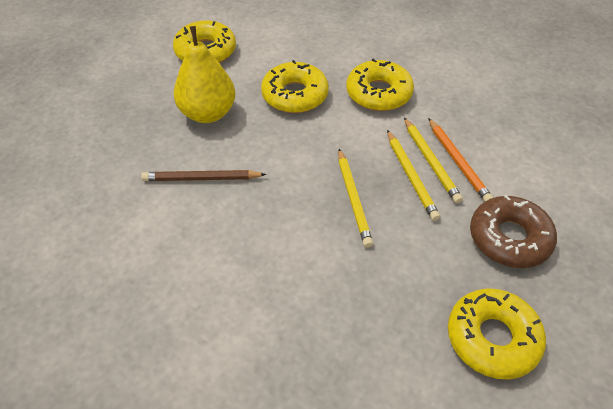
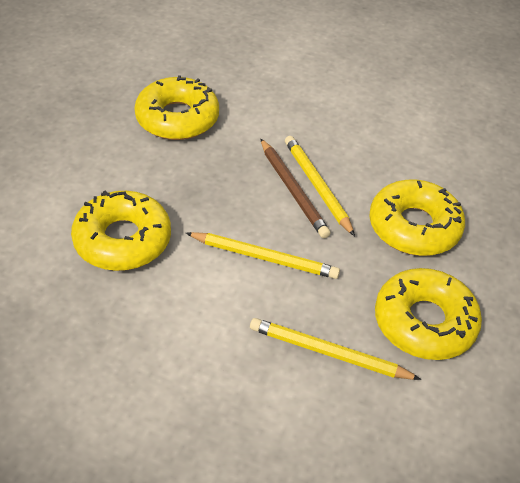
brown donut: [470,195,557,268] = 1 -> none = 0
orange pencil: [428,118,493,202] = 1 -> none = 0
yellow pear: [174,26,235,123] = 1 -> none = 0

